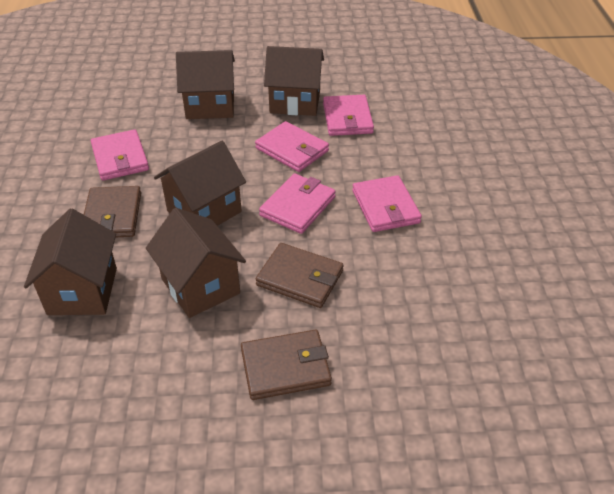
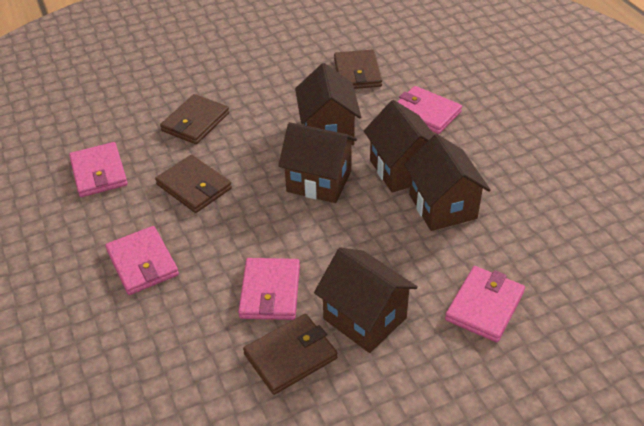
brown wallet: [84,186,141,238] [241,330,332,400] [256,243,344,308] = 3 -> [155,155,232,213] [160,94,229,144] [243,314,337,395] [334,50,382,89] = 4

